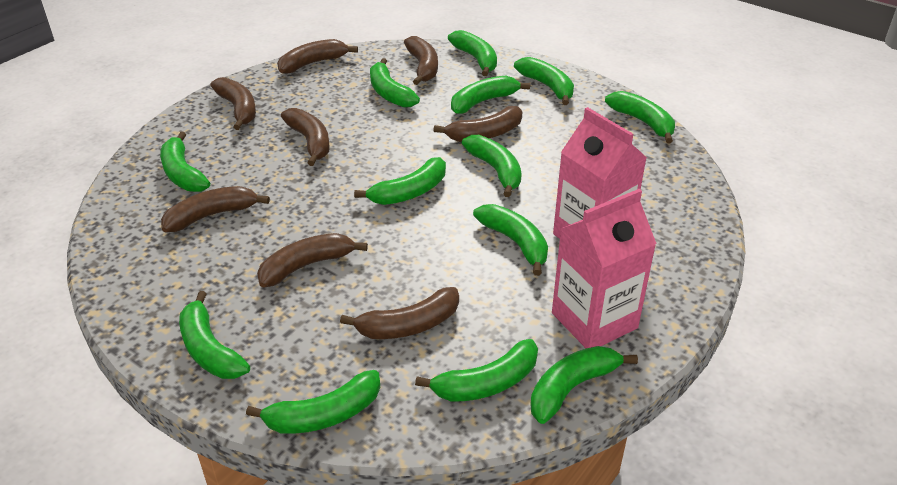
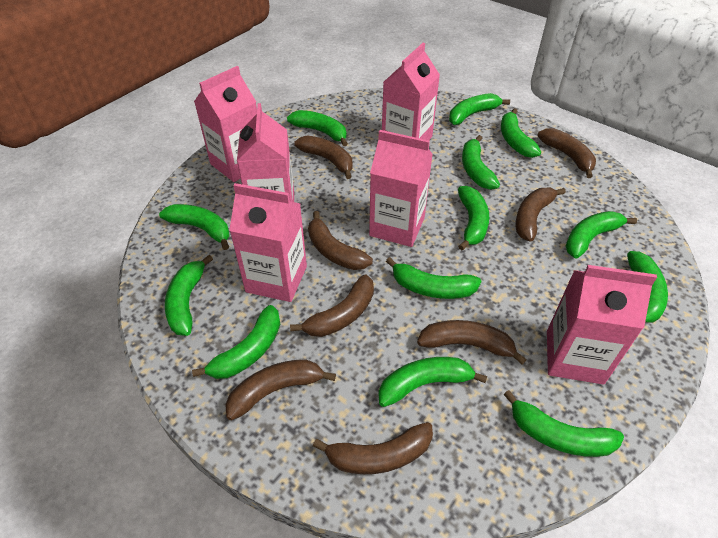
pink carton: [552,189,656,348] [553,107,647,239] = 2 -> [194,66,257,182] [229,183,307,302] [237,103,294,202] [369,130,433,247] [382,43,440,140] [547,265,657,385] = 6

